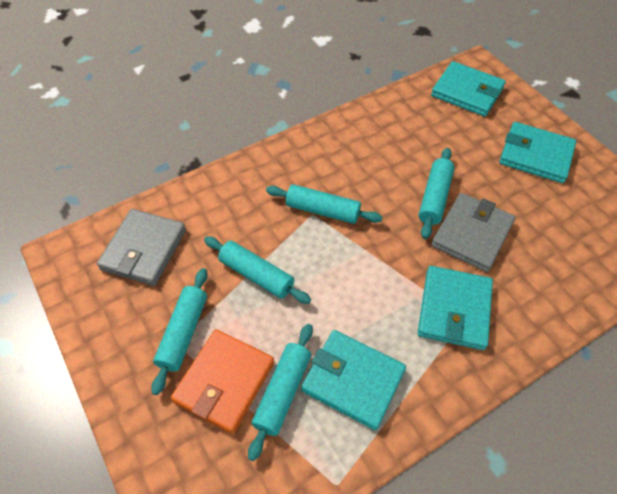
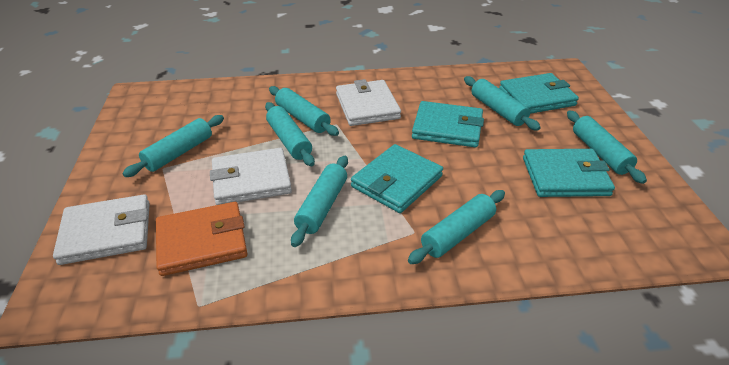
grey wallet: [97,209,186,286] [431,193,515,272] = 2 -> none = 0
turquoise rolling pin: [151,268,208,395] [204,236,311,304] [248,324,313,461] [266,184,382,224] [419,148,454,239] = 5 -> [122,115,224,177] [265,102,315,166] [269,86,339,136] [291,156,348,247] [408,190,505,264] [464,76,541,131] [567,110,647,184] = 7
white wallet: none = 0 -> [53,194,150,265] [210,148,292,205] [336,79,401,126] = 3

